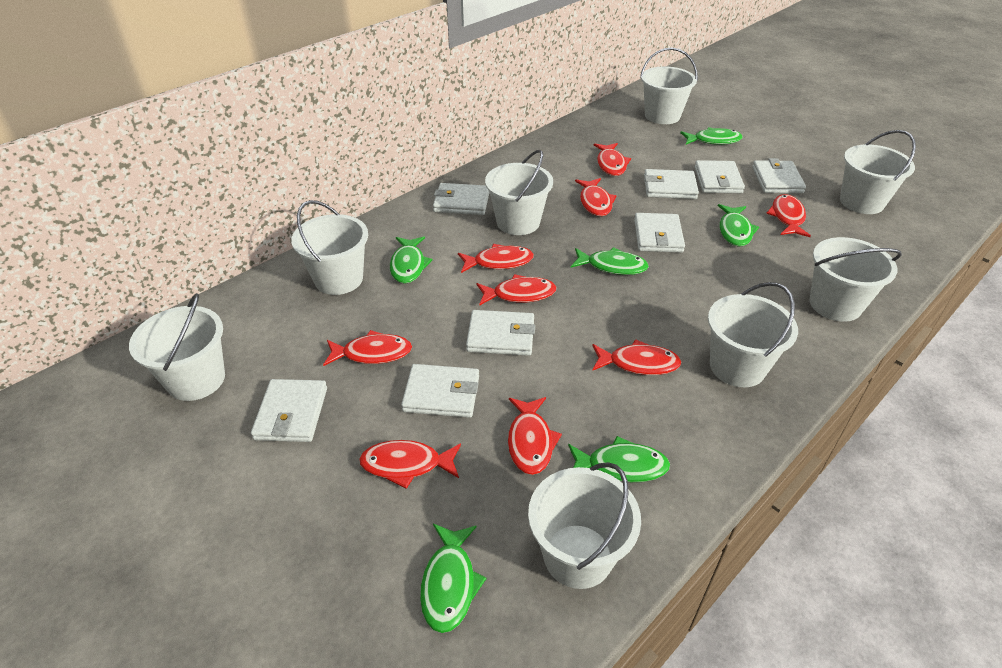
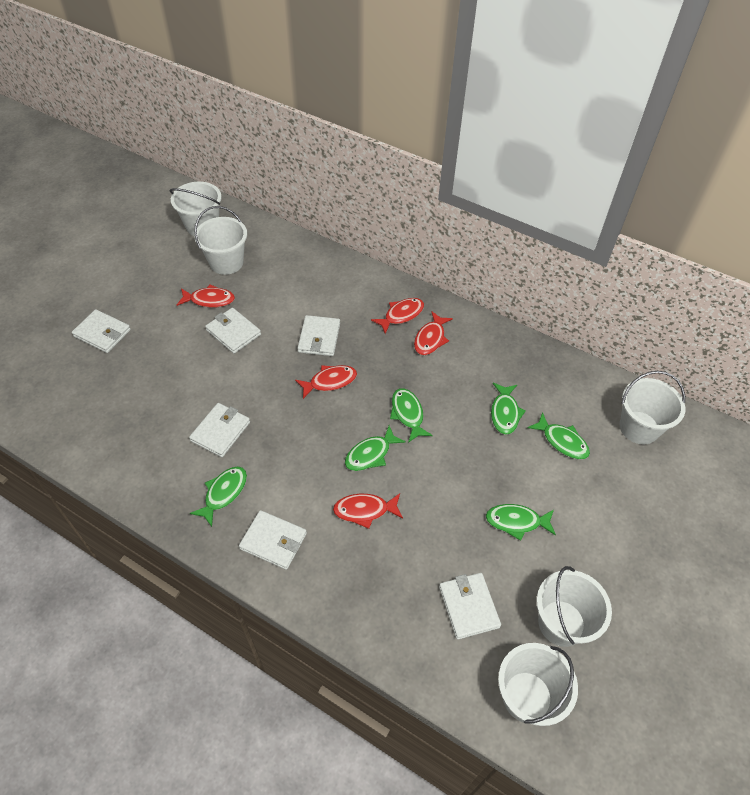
red fish: [323,330,412,366] [359,440,461,489] [458,244,534,273] [477,274,556,305] [508,397,562,475] [575,178,616,216] [592,339,681,375] [594,143,631,176] [766,194,811,237] = 9 -> [177,284,235,308] [295,365,357,399] [333,493,403,529] [371,298,424,334] [414,311,453,355] = 5
white bucket: [129,293,225,401] [291,200,368,295] [485,150,553,235] [528,462,641,589] [640,48,698,124] [708,282,798,387] [809,237,902,322] [840,130,916,214] = 8 -> [170,182,222,236] [194,206,247,275] [498,643,578,726] [536,566,612,647] [620,371,685,444] = 5
white wallet: [251,379,327,442] [401,364,479,418] [433,183,490,215] [466,310,535,356] [634,213,685,253] [644,169,699,199] [695,160,745,193] [752,158,806,193] = 8 -> [72,309,131,353] [189,403,250,457] [205,308,261,354] [239,510,307,570] [298,315,340,356] [439,573,501,640] = 6

